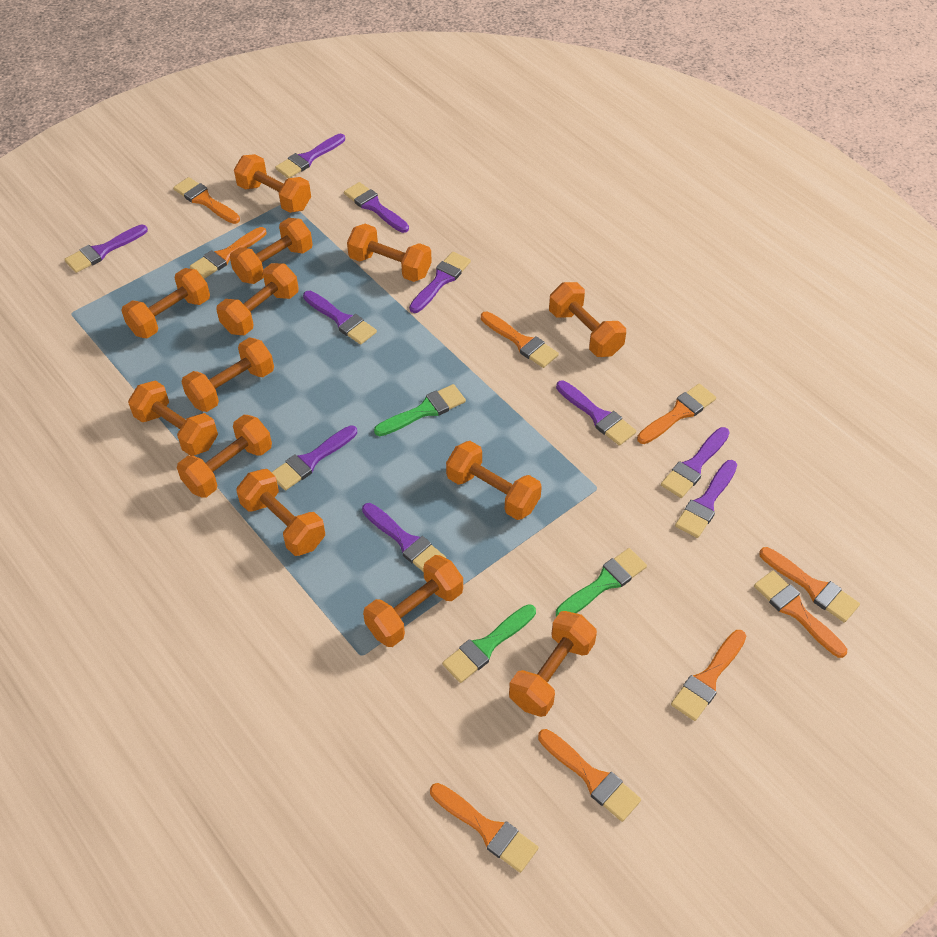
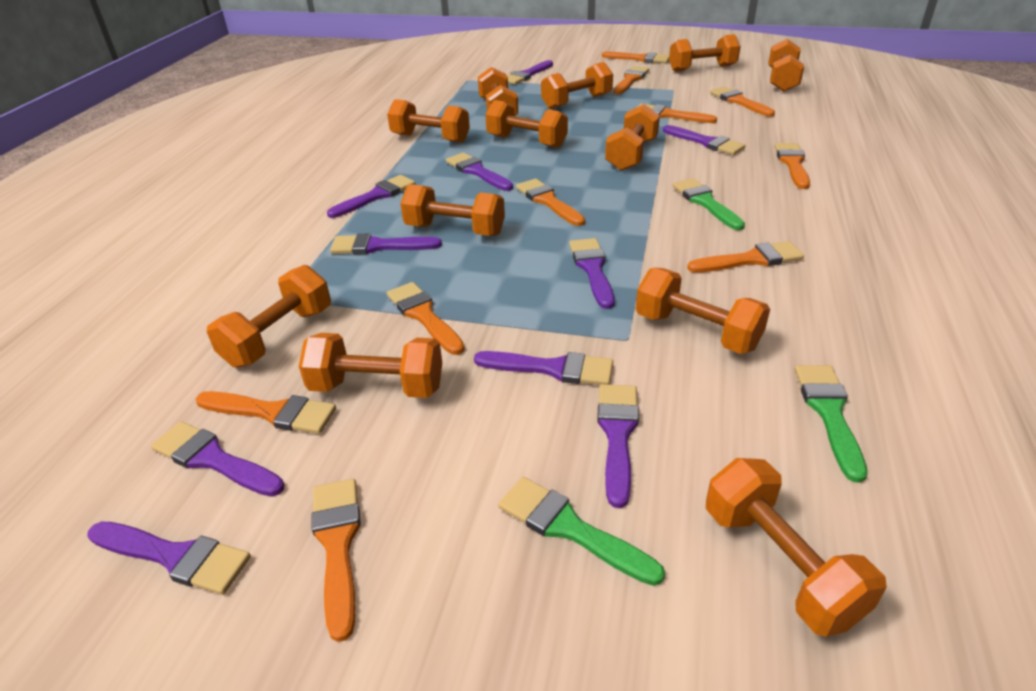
orange brush: [173,177,240,224] [190,227,266,279] [430,783,538,873] [481,312,559,368] [538,729,641,822] [637,384,716,444] [671,630,746,721] [754,570,847,658] [759,547,860,623] = 9 -> [196,391,336,434] [311,479,361,642] [387,282,465,355] [516,179,585,226] [602,52,669,63] [613,66,649,94] [637,104,717,123] [687,241,804,273] [710,86,775,117] [774,143,810,189] = 10
orange dumbbell: [121,268,210,339] [128,381,218,456] [177,415,272,498] [181,338,274,412] [216,263,299,335] [230,218,313,284] [234,154,311,213] [237,469,325,556] [347,224,432,282] [363,555,463,647] [446,441,542,520] [509,611,597,717] [549,282,626,357] = 13 -> [206,265,331,367] [299,333,442,398] [387,99,470,143] [400,184,505,236] [478,67,518,115] [485,100,568,148] [541,62,613,109] [605,104,660,171] [636,268,770,354] [669,34,741,72] [706,458,887,637] [768,39,804,92] = 12

